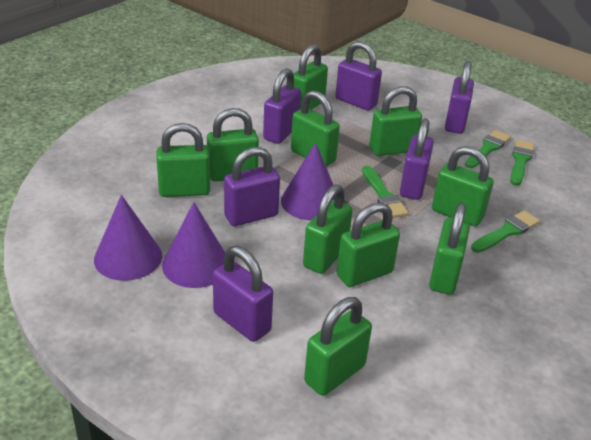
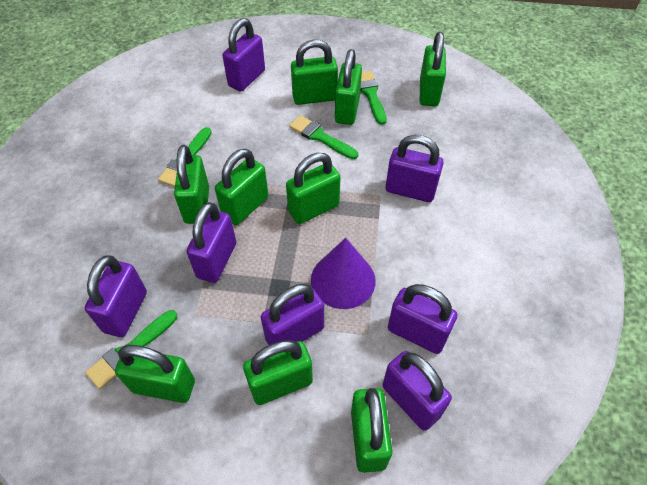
green padlock: [156,123,210,197] [207,108,259,181] [291,90,340,167] [293,44,328,110] [303,184,353,274] [304,297,372,396] [337,202,400,287] [369,86,422,156] [429,203,470,295] [432,146,493,226] = 10 -> [115,345,195,403] [174,145,209,224] [215,149,269,225] [243,340,313,405] [286,153,341,224] [291,39,338,105] [335,49,362,125] [351,388,392,473] [420,32,446,106] = 9
purple cone: [94,195,162,281] [162,202,225,288] [281,143,335,220] = 3 -> [311,238,375,309] = 1
purple padlock: [213,246,273,342] [224,147,280,226] [263,68,301,144] [335,41,382,110] [400,119,434,200] [445,61,474,134] = 6 -> [85,255,147,337] [186,202,236,283] [222,18,265,91] [261,284,324,345] [383,351,452,431] [386,135,444,202] [388,284,457,354] = 7

